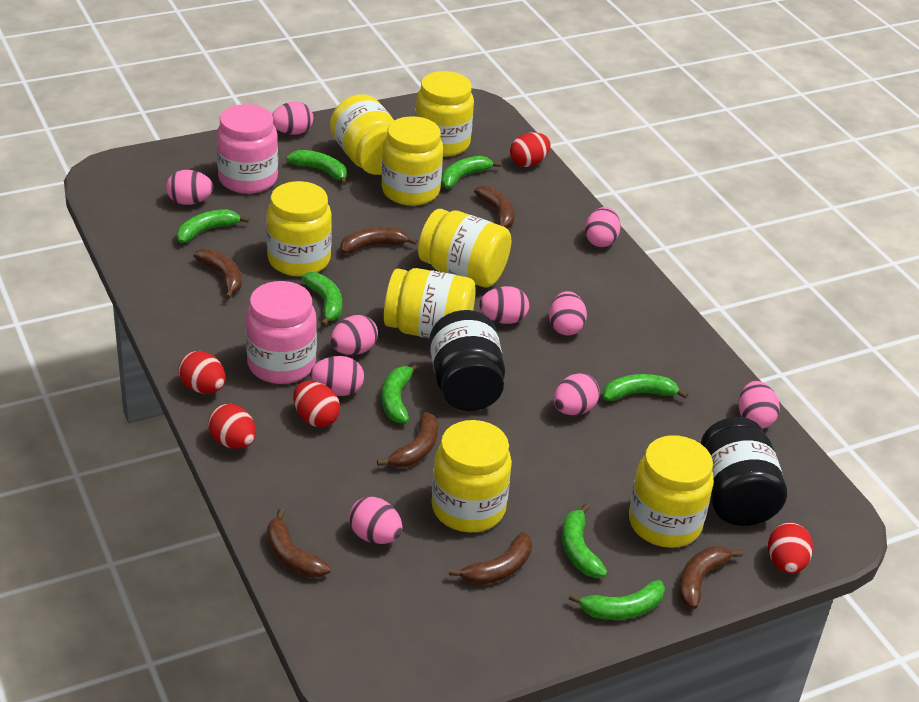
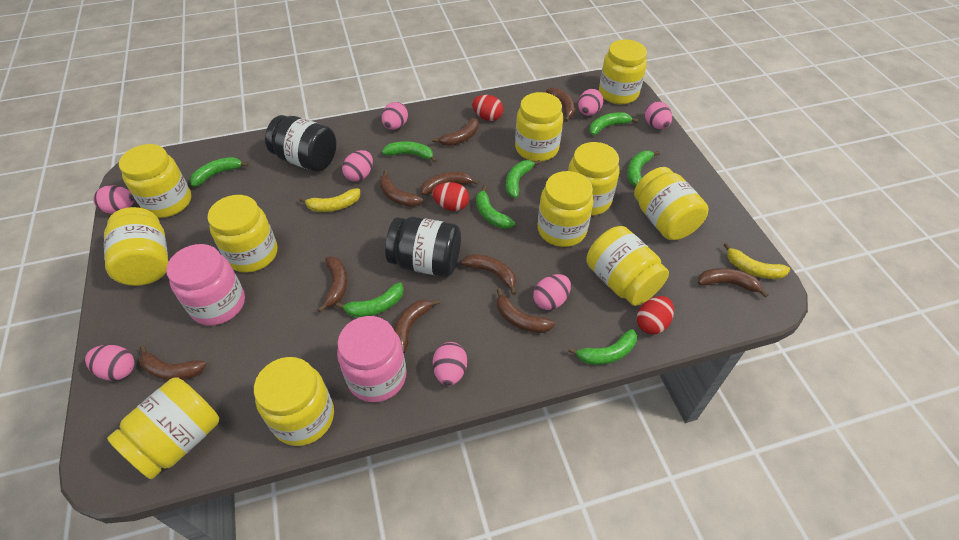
brown banana: [193,249,242,299] [267,509,331,578] [341,227,417,254] [377,412,438,467] [449,532,532,585] [474,186,515,228] [679,546,743,609] = 7 -> [139,345,207,380] [317,256,348,312] [379,170,423,207] [394,299,440,353] [421,171,479,195] [432,118,479,146] [461,254,516,295] [497,288,555,333] [546,87,576,122] [698,268,769,298] = 10
pink egg: [166,170,213,205] [272,102,313,135] [310,356,364,396] [330,315,378,355] [349,496,403,544] [479,286,529,324] [549,291,587,335] [554,373,600,415] [585,207,620,247] [739,381,780,429] = 10 -> [85,345,135,381] [93,185,134,214] [342,150,373,182] [382,102,408,130] [433,342,467,386] [533,274,571,310] [578,89,603,116] [645,101,672,129] = 8
red egg: [178,351,226,394] [208,404,256,449] [293,381,340,427] [510,132,550,167] [768,522,813,574] = 5 -> [432,182,469,211] [472,95,503,121] [637,296,674,334] = 3
yellow banana: none = 0 -> [299,188,360,212] [724,243,790,279] = 2
yellow jar: [267,181,332,276] [330,94,394,175] [382,116,443,206] [384,268,476,339] [415,71,474,157] [418,209,511,288] [432,420,512,532] [629,435,714,548] = 8 -> [104,207,168,286] [107,377,219,479] [119,144,191,218] [208,195,278,273] [254,357,334,446] [515,92,563,162] [538,171,594,247] [568,142,619,216] [586,226,669,306] [599,39,647,104] [634,167,709,240] = 11

